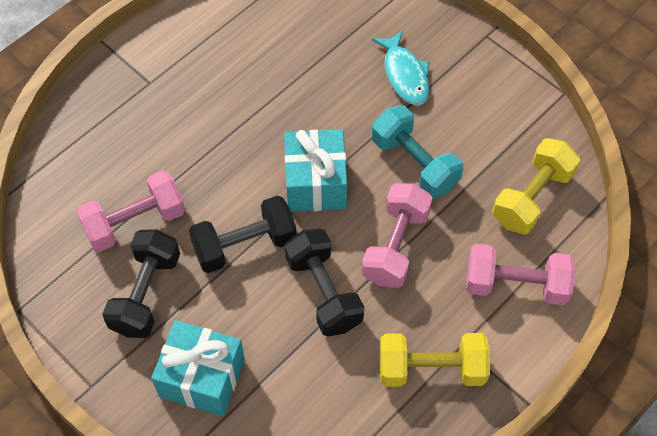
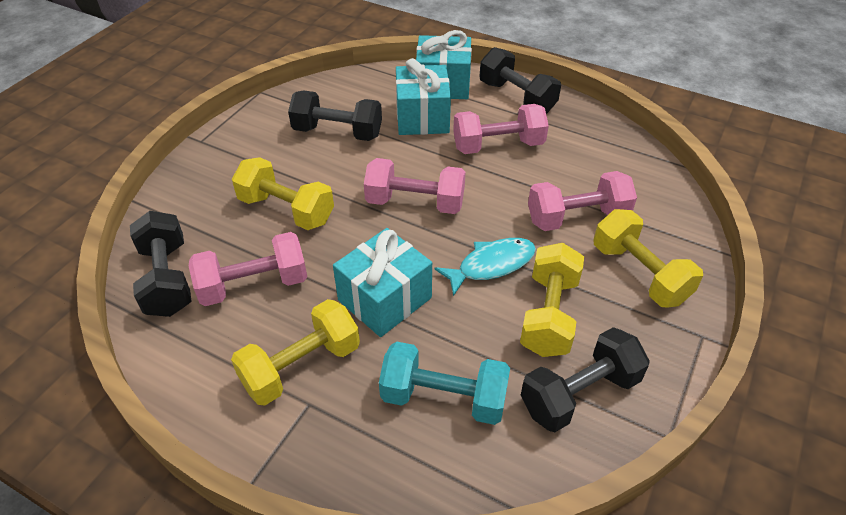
black dumbbell: [102,229,180,338] [189,196,297,273] [285,229,364,337] = 3 -> [130,211,191,317] [288,90,382,141] [479,47,561,114] [521,327,650,432] = 4
pink dumbbell: [76,170,185,252] [361,183,433,288] [466,244,576,305] = 3 -> [189,232,307,306] [364,158,466,214] [453,104,549,154] [528,171,637,231] = 4
turquoise gift: [151,320,245,416] [284,129,347,212] = 2 -> [333,228,432,337] [396,58,451,135] [416,30,472,99] = 3
yellow dumbbell: [380,333,490,387] [492,138,580,235] = 2 -> [231,299,360,406] [232,157,334,230] [520,243,584,357] [594,209,703,308] = 4

